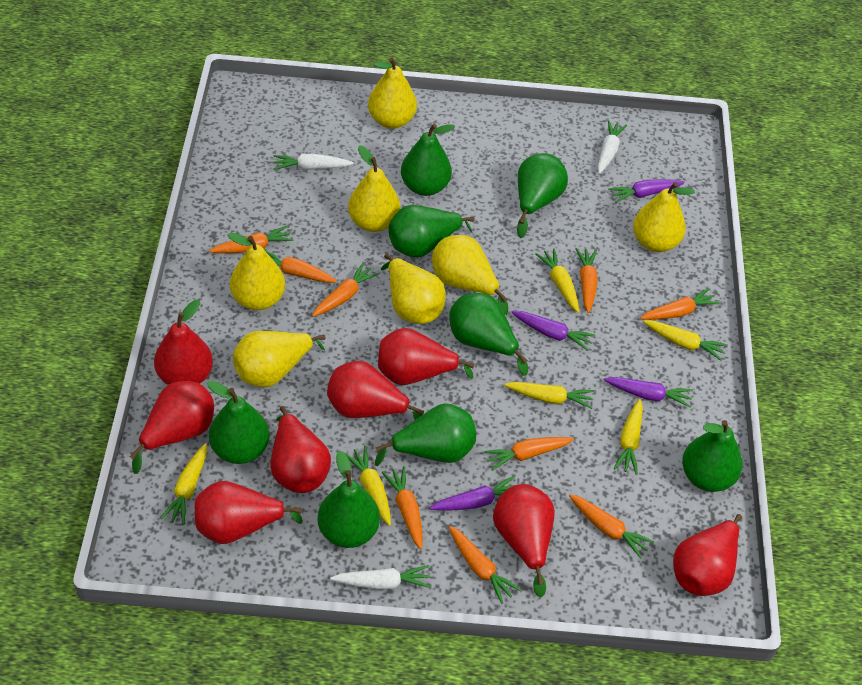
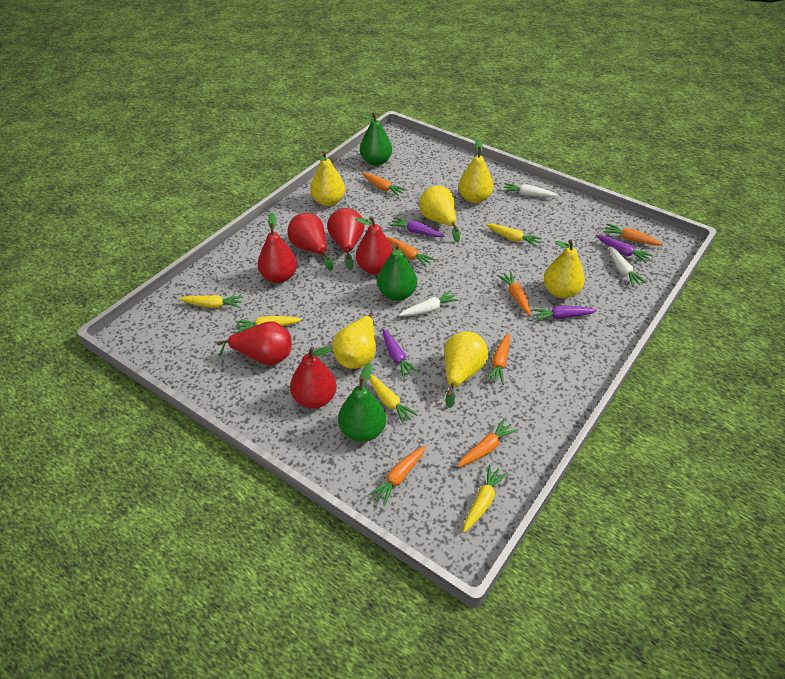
green pear: [207,381,270,464] [318,451,380,548] [375,403,476,466] [388,205,475,258] [401,124,456,196] [449,293,528,376] [517,153,568,238] [682,420,743,492] = 8 -> [338,363,386,442] [360,112,392,166] [377,243,417,301] = 3
orange carrot: [209,226,294,253] [265,251,337,283] [312,263,379,317] [382,466,423,549] [449,526,521,604] [484,437,574,471] [569,494,654,559] [576,248,598,313] [640,288,720,320] = 9 -> [362,173,407,196] [368,446,425,506] [387,237,435,267] [457,419,518,467] [486,333,510,385] [497,272,531,315] [603,223,663,245] = 7
red pear: [130,381,214,474] [154,300,213,385] [195,481,303,544] [270,406,331,493] [327,361,424,420] [378,328,475,385] [493,484,555,598] [673,514,742,596] = 8 -> [217,321,292,365] [257,212,297,283] [287,213,333,271] [290,346,337,409] [327,208,364,271] [355,216,393,275] = 6
yellow carrot: [160,443,207,525] [345,446,391,526] [504,382,594,409] [535,248,579,313] [614,399,643,474] [643,320,728,361] = 6 -> [179,295,243,308] [235,316,302,333] [369,375,418,425] [463,465,508,532] [486,224,542,247] = 5
yellow pear: [227,232,285,310] [233,331,326,387] [348,145,400,232] [368,57,417,129] [381,254,446,324] [432,235,508,315] [633,182,695,252] = 7 -> [310,152,345,206] [332,312,376,369] [419,186,460,242] [444,331,488,408] [458,138,494,203] [544,240,585,298] = 6

